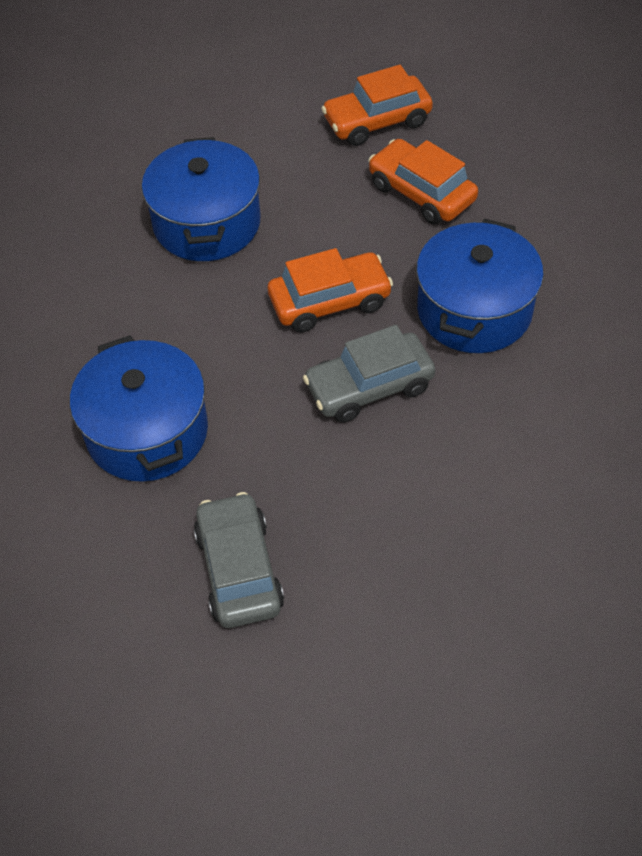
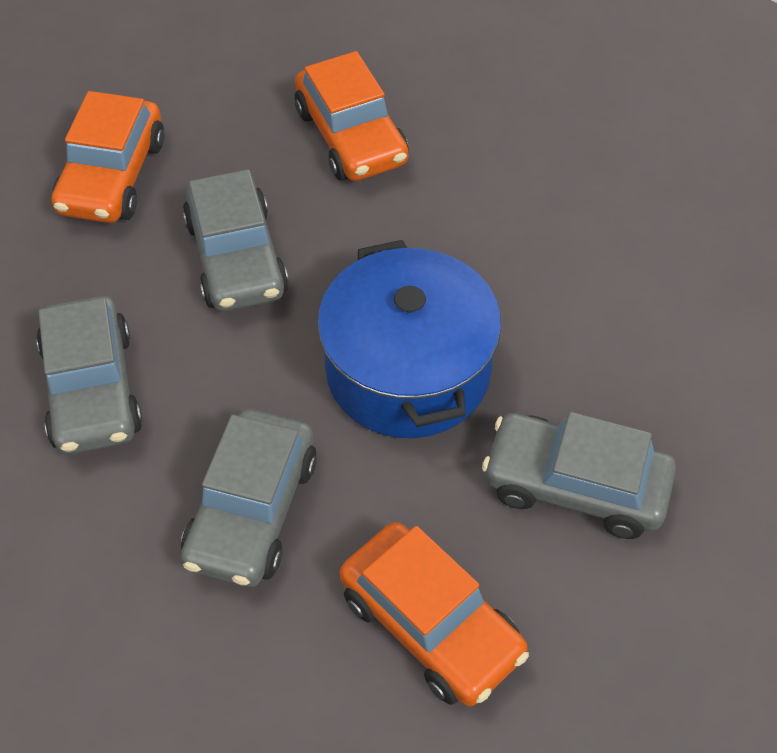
blue pot: [70,335,208,482] [142,137,261,261] [416,219,544,353] = 3 -> [317,240,501,438] = 1
grey car: [194,492,284,628] [303,325,435,423] = 2 -> [36,296,143,455] [181,409,317,587] [183,169,288,312] [482,412,676,539] = 4

